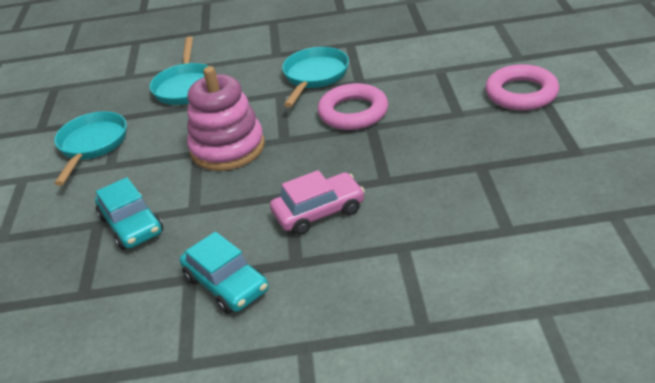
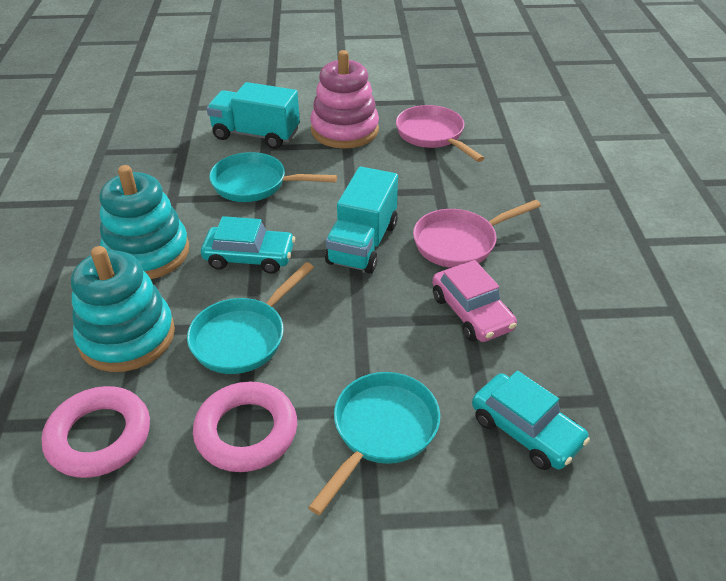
pink pan: none = 0 -> [396,105,484,162] [413,200,541,268] = 2
turquoise stacking toy: none = 0 -> [71,246,175,372] [100,165,189,279] = 2
turquoise truck: none = 0 -> [207,82,300,149] [325,167,398,274] = 2

